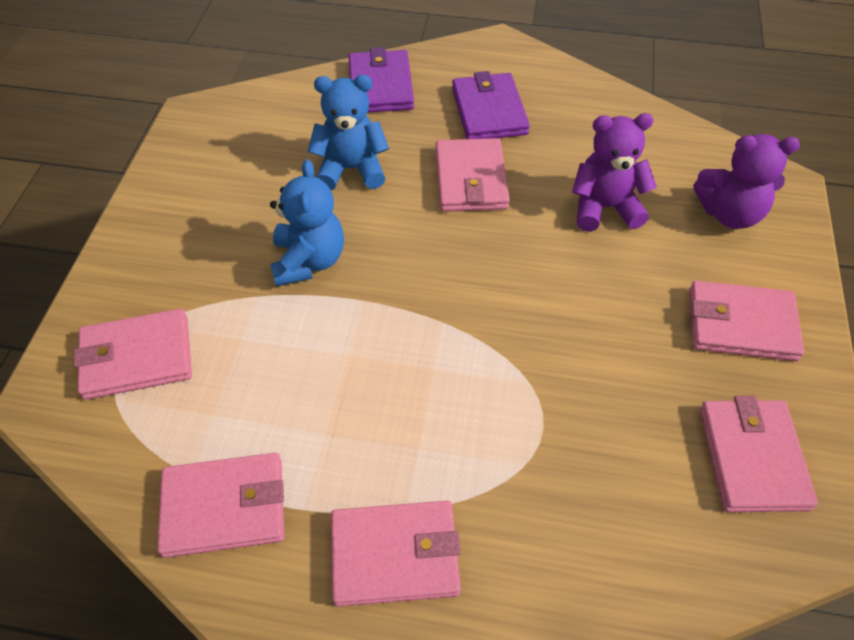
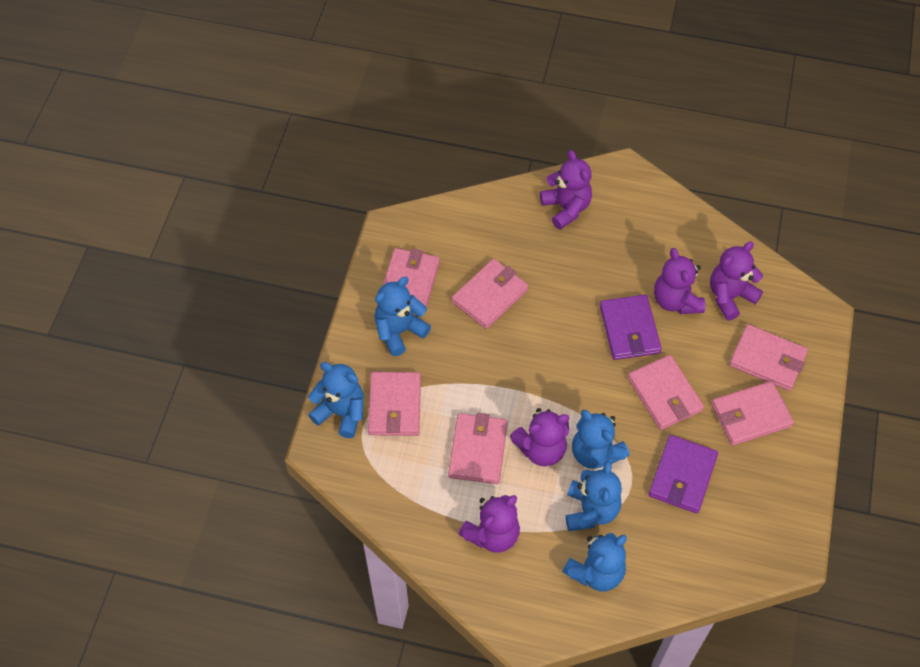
blue teddy bear: [270,159,344,286] [308,75,389,190] = 2 -> [308,362,364,438] [375,277,431,356] [562,533,627,591] [566,461,622,531] [572,410,630,469] = 5
pink wallet: [73,308,192,400] [157,453,285,558] [331,501,461,607] [435,138,510,212] [689,281,804,361] [700,396,818,512] = 6 -> [368,372,421,436] [383,248,440,307] [448,413,508,484] [452,259,528,329] [628,355,704,430] [711,381,794,446] [729,324,808,391] = 7
purple teddy bear: [572,113,657,232] [693,134,800,229] = 2 -> [458,495,520,553] [510,408,569,466] [540,150,592,230] [654,248,705,314] [710,242,763,321] = 5

